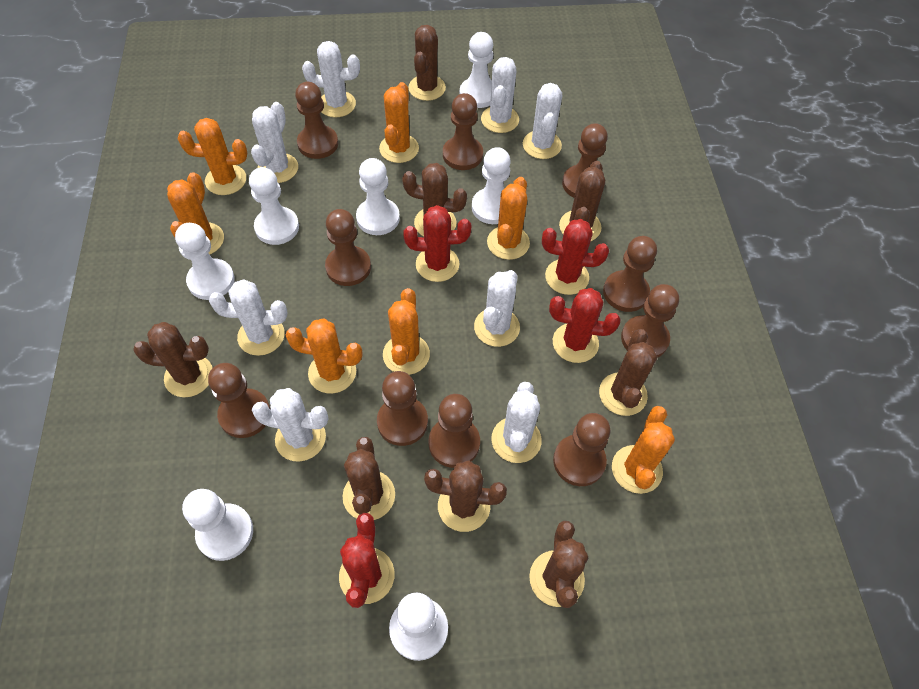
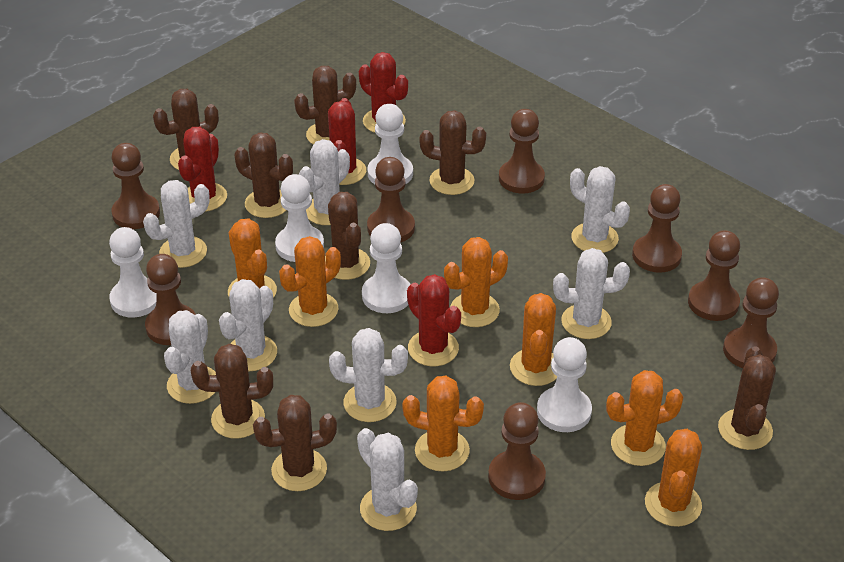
brown pawn: [208,363,271,438] [295,82,338,159] [325,209,371,286] [377,371,428,446] [429,394,480,468] [443,93,483,170] [553,413,611,486] [562,123,608,198] [603,236,657,312] [621,284,679,358] = 10 -> [111,143,160,229] [145,254,196,345] [367,157,415,243] [488,402,546,500] [499,109,545,194] [632,184,682,273] [688,230,740,321] [723,277,779,368] = 8
white pawn: [175,223,235,300] [182,489,253,561] [249,167,299,245] [356,158,400,235] [389,593,448,661] [460,32,493,108] [472,147,511,224] = 7 -> [109,227,157,318] [275,174,324,262] [362,223,411,313] [367,104,413,184] [537,337,592,432] = 5

